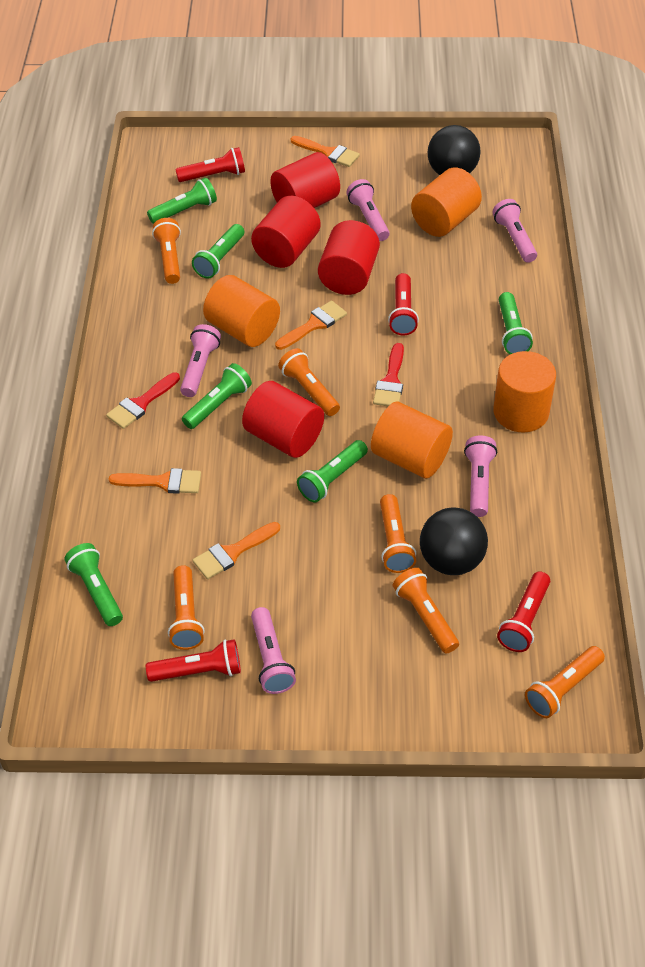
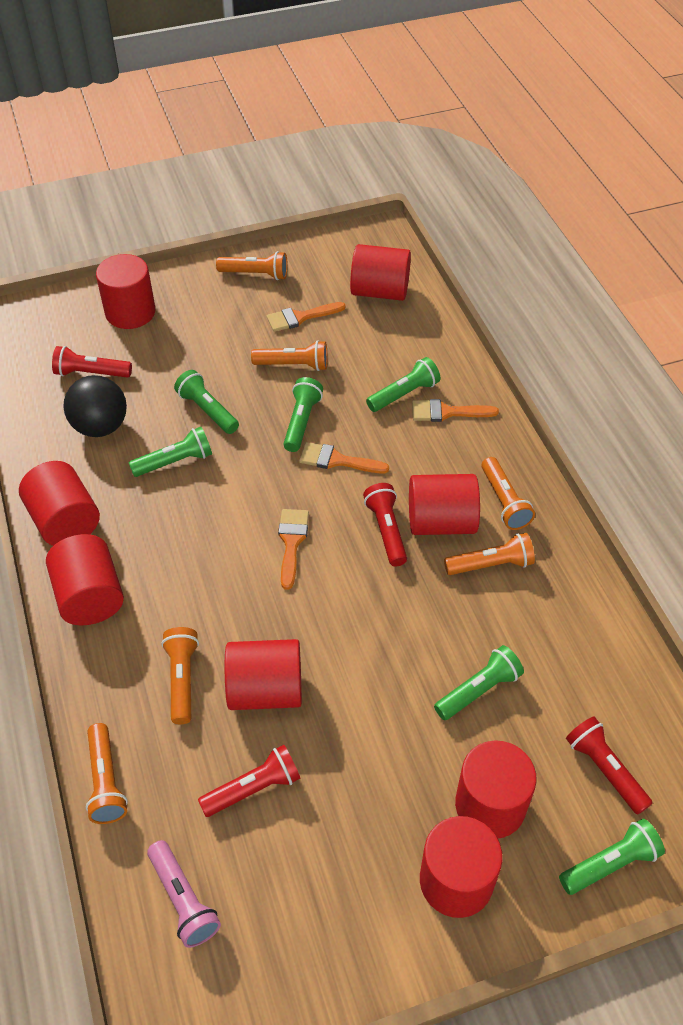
black ball: [420,507,488,575] [428,125,481,175] = 2 -> [63,375,127,437] = 1
orange cylinder: [203,275,280,347] [371,402,453,479] [411,168,482,237] [493,351,556,432] = 4 -> none = 0
pink flashlight: [180,324,221,397] [251,607,296,694] [346,179,390,241] [464,436,497,517] [493,199,537,263] = 5 -> [147,840,221,948] = 1
red brush: [106,372,180,429] [373,343,404,406] = 2 -> none = 0
red cylinder: [242,381,324,458] [251,196,320,268] [270,152,340,208] [318,220,380,295] = 4 -> [19,461,100,546] [46,534,124,625] [96,254,155,329] [225,639,302,710] [350,244,411,301] [409,474,480,535] [420,816,503,918] [455,740,537,838] = 8

